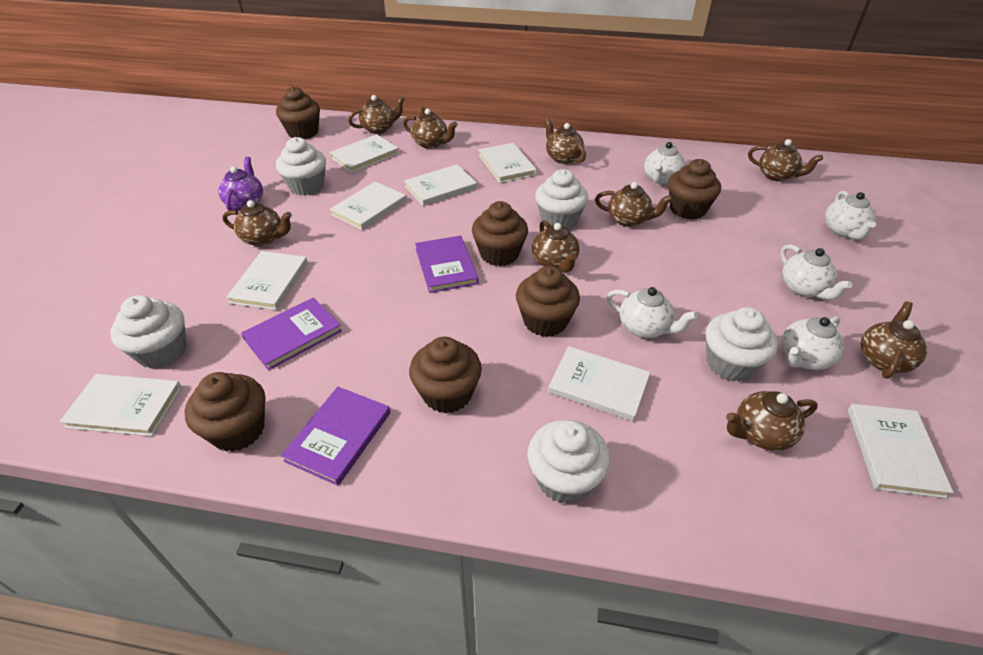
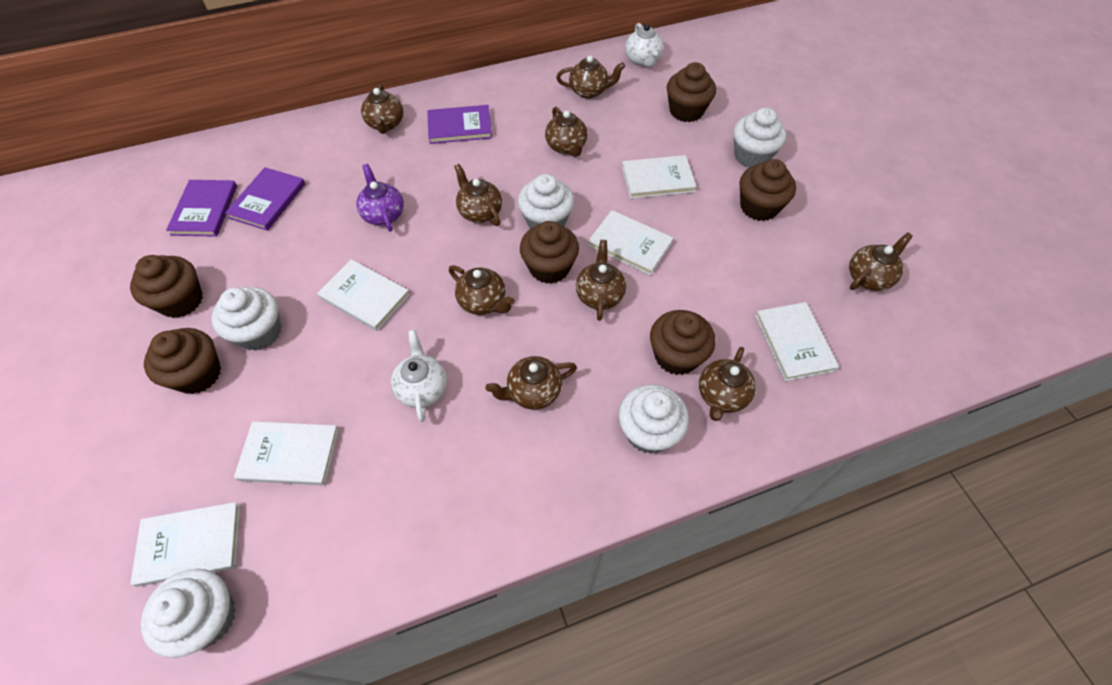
white book: [59,374,182,436] [226,251,308,310] [329,134,399,173] [330,181,406,230] [404,164,477,206] [478,143,537,183] [548,346,650,422] [848,404,954,499] = 8 -> [130,502,241,587] [234,421,339,485] [317,259,410,331] [588,210,673,275] [622,155,697,199] [755,302,839,381] = 6
white teapot: [607,287,698,338] [644,142,685,184] [780,244,852,300] [782,316,844,370] [825,191,876,239] = 5 -> [391,330,447,422] [625,23,663,67] = 2

